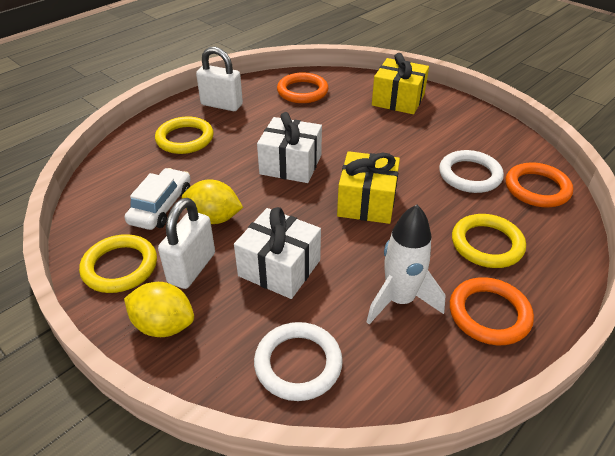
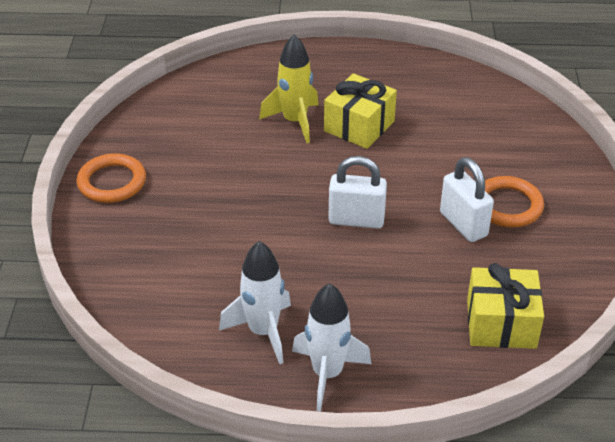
orange ring: [277,72,328,103] [450,277,534,345] [506,162,573,207] = 3 -> [76,153,146,203] [485,176,544,227] = 2
white car: [125,168,191,230] = 1 -> none = 0
white gift: [234,207,321,299] [257,112,322,183] = 2 -> none = 0
white ring: [254,322,343,401] [439,150,504,193] = 2 -> none = 0
white rocket: [367,205,445,324] = 1 -> [219,241,291,364] [292,283,372,412] = 2
yellow lemon: [124,282,194,337] [182,179,243,224] = 2 -> none = 0
yellow ring: [79,234,157,293] [155,117,214,154] [452,214,526,268] = 3 -> none = 0
yellow rocket: none = 0 -> [259,34,319,143] = 1

